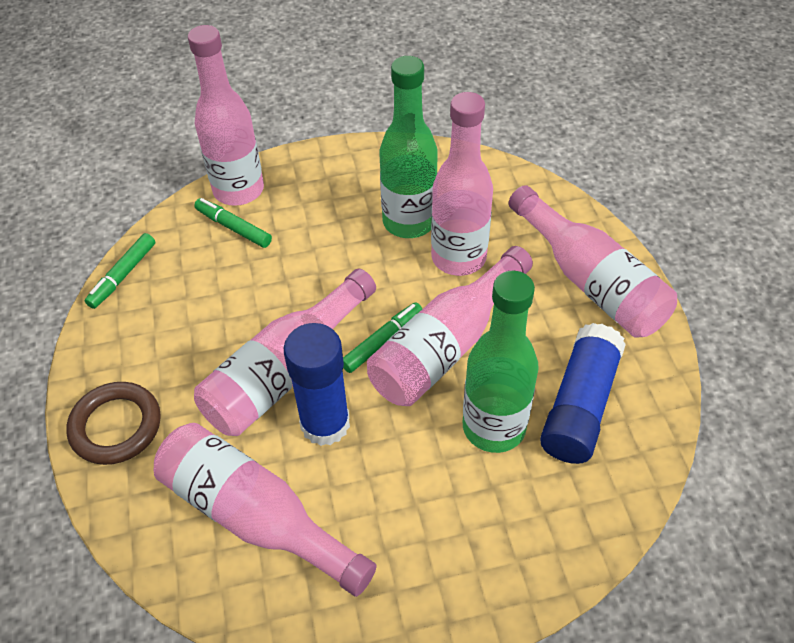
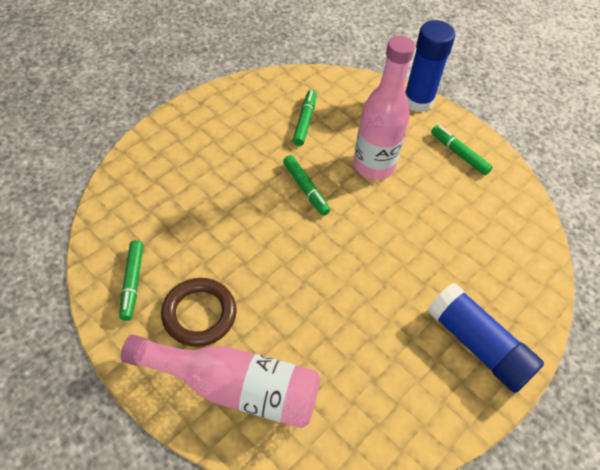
green bottle: [379,56,438,238] [463,271,539,453] = 2 -> none = 0
green marker: [85,233,155,309] [194,198,272,248] [343,302,422,373] = 3 -> [119,240,144,321] [283,155,330,216] [293,90,317,146] [431,125,493,175] = 4
pink bottle: [154,423,377,597] [188,25,264,206] [194,269,376,436] [367,246,533,406] [431,92,493,276] [509,185,677,338] = 6 -> [121,335,321,428] [353,35,415,180] = 2

